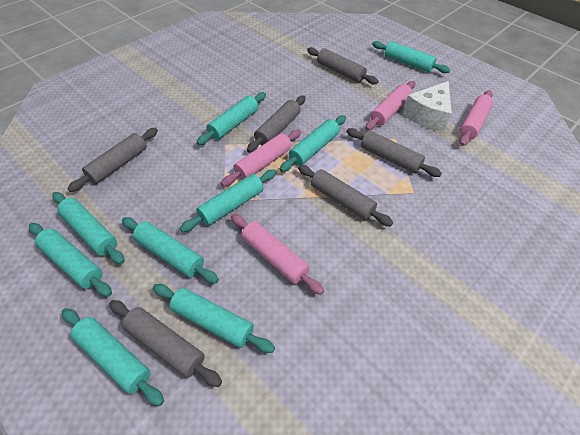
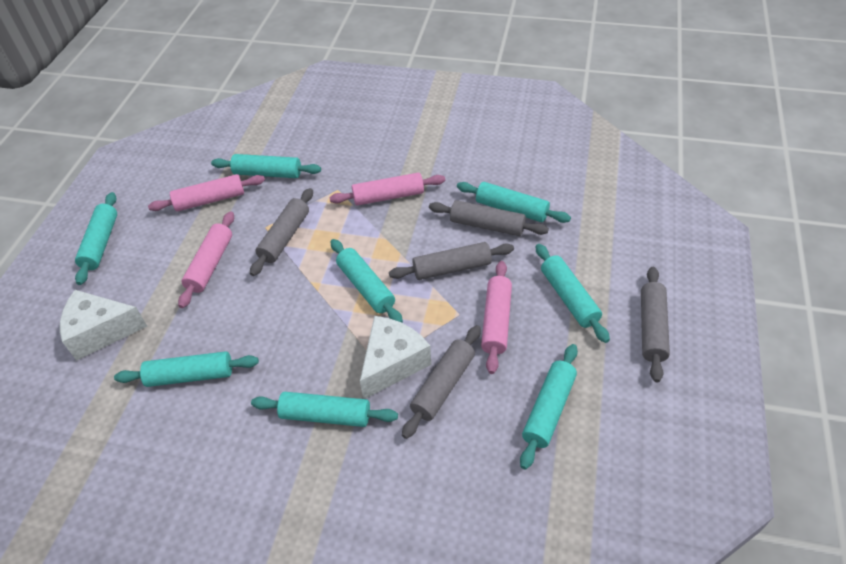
grey rolling pin: [67,128,158,192] [109,300,222,387] [247,95,306,153] [298,165,393,227] [307,47,379,85] [346,128,442,177] = 6 -> [250,188,313,276] [389,242,514,280] [402,325,481,439] [429,200,549,236] [641,267,670,382] = 5
turquoise rolling pin: [29,223,112,297] [53,192,125,264] [62,308,164,406] [122,217,219,284] [153,284,275,353] [180,170,276,232] [196,92,266,145] [280,115,346,172] [372,41,450,73] = 9 -> [75,192,117,285] [114,351,259,387] [211,154,321,178] [251,392,398,427] [331,239,403,323] [457,182,571,223] [520,344,578,469] [536,244,610,343] = 8
white cheese: [403,81,452,132] = 1 -> [60,290,147,361] [360,316,431,399] = 2

